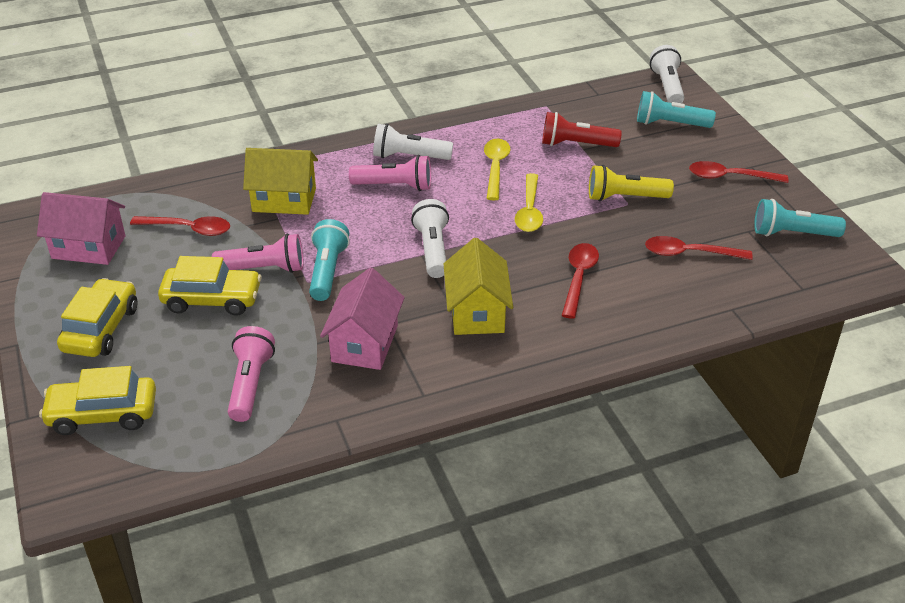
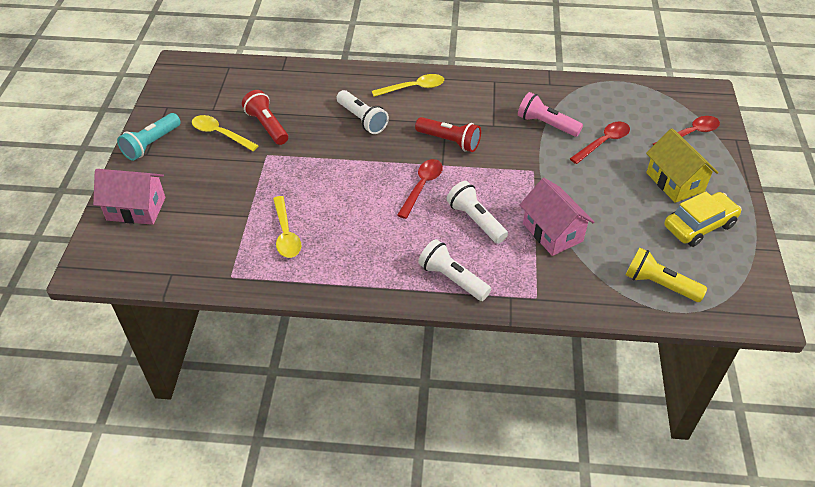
pink flashlight: [212,234,303,273] [228,326,275,422] [349,155,431,191] = 3 -> [518,92,583,137] = 1
red flashlight: [542,112,622,147] = 1 -> [242,90,288,145] [415,117,481,152] = 2
red spoon: [130,216,230,236] [561,243,599,319] [645,236,753,260] [689,161,788,183] = 4 -> [397,159,443,219] [570,122,630,164] [653,116,720,146] = 3
turquoise flashlight: [309,219,350,301] [637,91,716,128] [754,199,846,237] = 3 -> [117,113,181,161] = 1
yellow car: [39,366,156,435] [57,278,138,357] [158,256,262,316] = 3 -> [664,191,742,247] = 1
yellow house: [243,148,318,215] [444,238,513,335] = 2 -> [646,128,719,203] = 1
yellow spoon: [484,139,511,200] [515,173,543,232] = 2 -> [192,115,259,151] [273,196,301,258] [372,74,444,97] = 3

